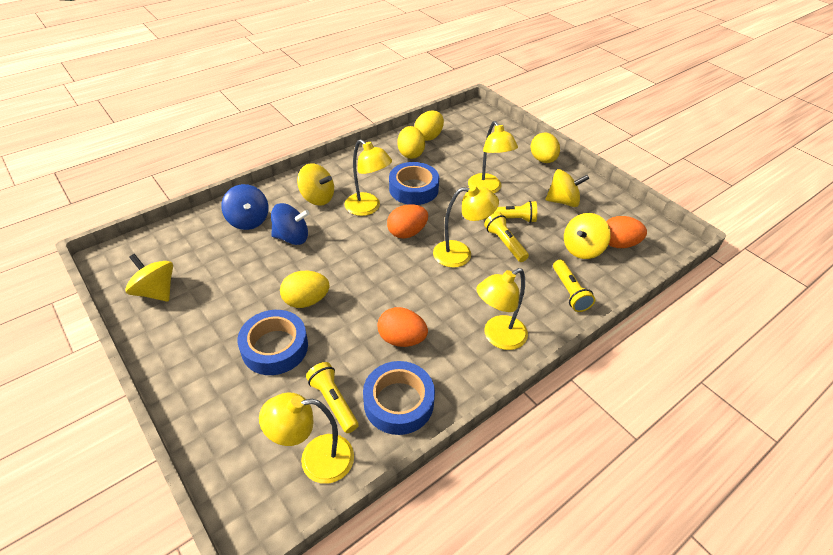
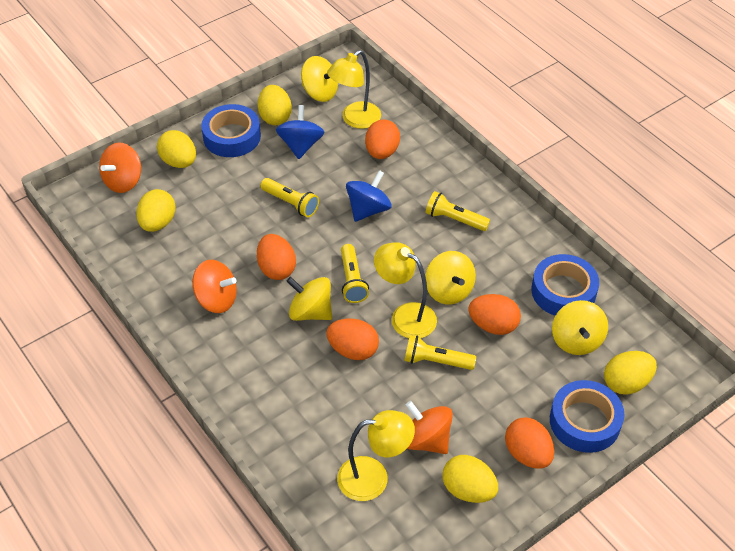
orange egg: [377,307,428,347] [387,204,428,239] [606,216,647,248] = 3 -> [257,234,296,280] [326,318,379,360] [365,119,400,159] [468,294,521,335] [505,417,554,469] = 5
orange spinning top: none = 0 -> [99,142,141,193] [192,260,237,313] [406,401,453,454] = 3
yellow egg: [280,271,329,308] [397,126,425,159] [414,111,444,141] [530,133,560,163] = 4 -> [136,189,176,232] [157,130,196,168] [258,85,292,125] [442,455,498,503] [604,351,657,395] = 5
yellow lamp: [259,393,354,484] [344,139,392,216] [433,185,499,268] [468,121,518,193] [476,268,528,350] = 5 -> [327,50,381,129] [337,410,415,501] [374,242,437,338] = 3

